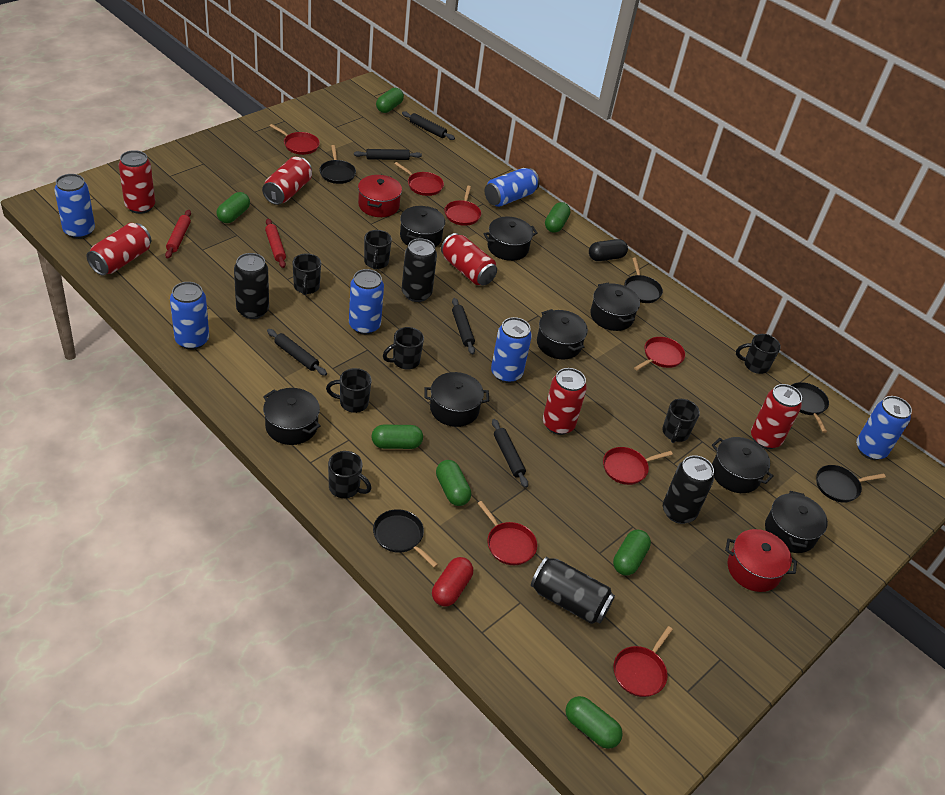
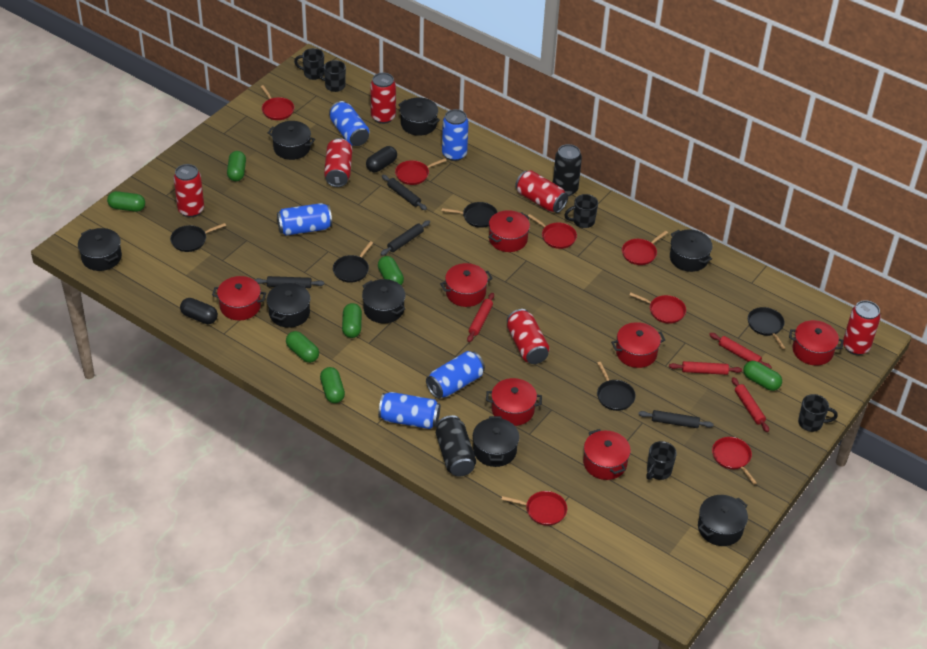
black can: [234,253,269,319] [402,238,437,302] [531,557,615,624] [663,455,714,524] = 4 -> [436,415,476,477] [553,144,582,196] = 2
black capsule: [589,239,628,261] = 1 -> [180,298,218,324] [366,146,397,172] = 2
black mug: [293,253,321,295] [326,368,372,413] [328,451,372,498] [364,230,392,270] [383,327,424,369] [662,399,700,443] [736,334,781,374] = 7 -> [294,48,324,80] [316,60,346,92] [564,194,598,228] [646,441,677,480] [798,394,838,432] = 5
black rolling pin: [267,329,327,376] [354,149,422,160] [402,111,455,140] [452,298,475,355] [492,419,528,488] = 5 -> [255,276,324,288] [380,220,430,256] [382,175,427,210] [638,410,714,428] = 4
blue can: [54,174,95,239] [170,282,209,350] [349,269,384,335] [485,168,540,207] [491,317,532,383] [856,396,912,460] = 6 -> [277,203,332,236] [329,101,369,146] [378,392,440,429] [426,351,485,399] [442,109,469,161] = 5
red capsule: [432,557,473,606] = 1 -> none = 0
red pot: [358,175,402,217] [725,529,797,592] = 2 -> [212,276,266,320] [440,263,493,307] [486,378,542,426] [488,210,530,252] [583,429,631,480] [611,322,665,368] [789,320,844,365] = 7
red rolling pin: [165,210,191,259] [265,219,286,268] = 2 -> [467,293,494,342] [669,361,742,375] [709,333,772,369] [732,377,769,432] = 4

